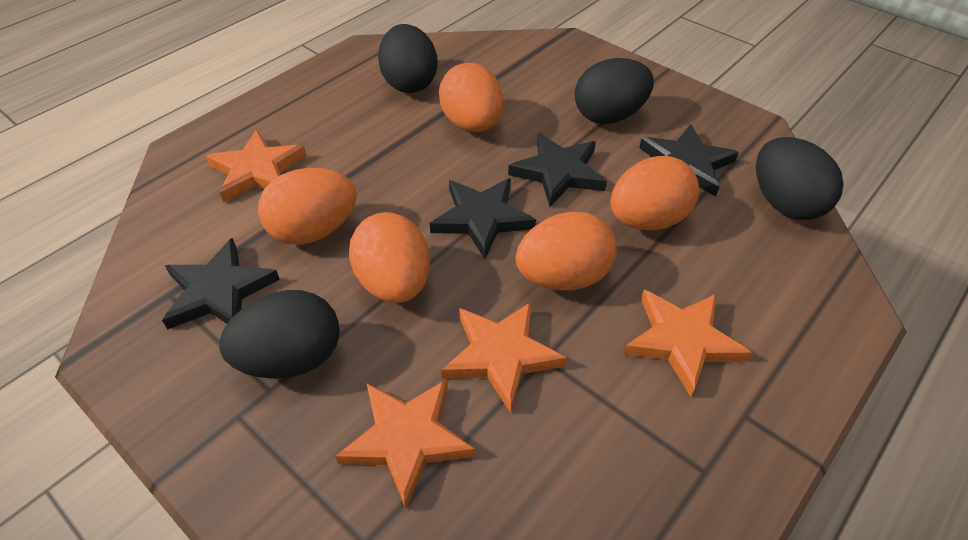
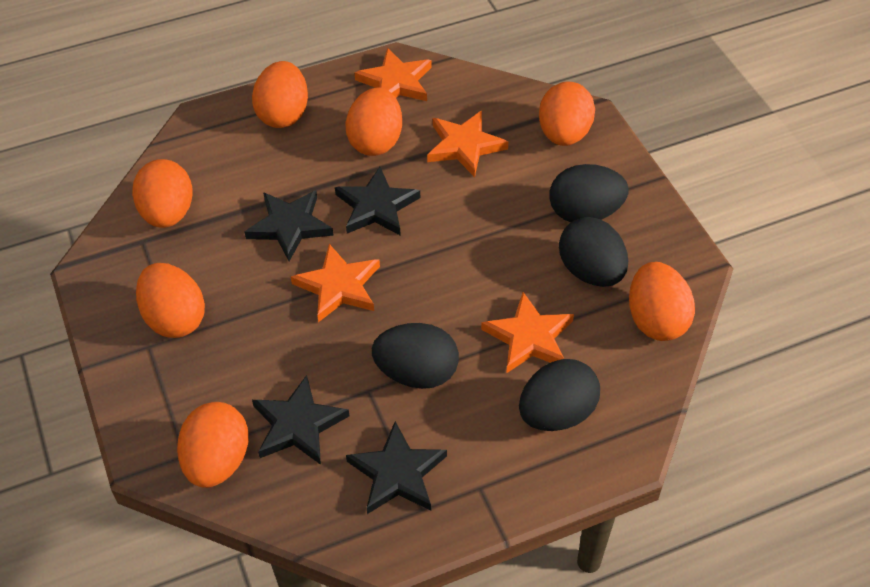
orange egg: [258,168,357,245] [349,212,430,303] [439,63,503,132] [516,212,617,291] [611,156,699,230] = 5 -> [132,159,193,228] [136,263,205,338] [177,402,249,488] [252,61,308,128] [346,87,402,156] [539,82,595,146] [629,262,695,341] = 7

